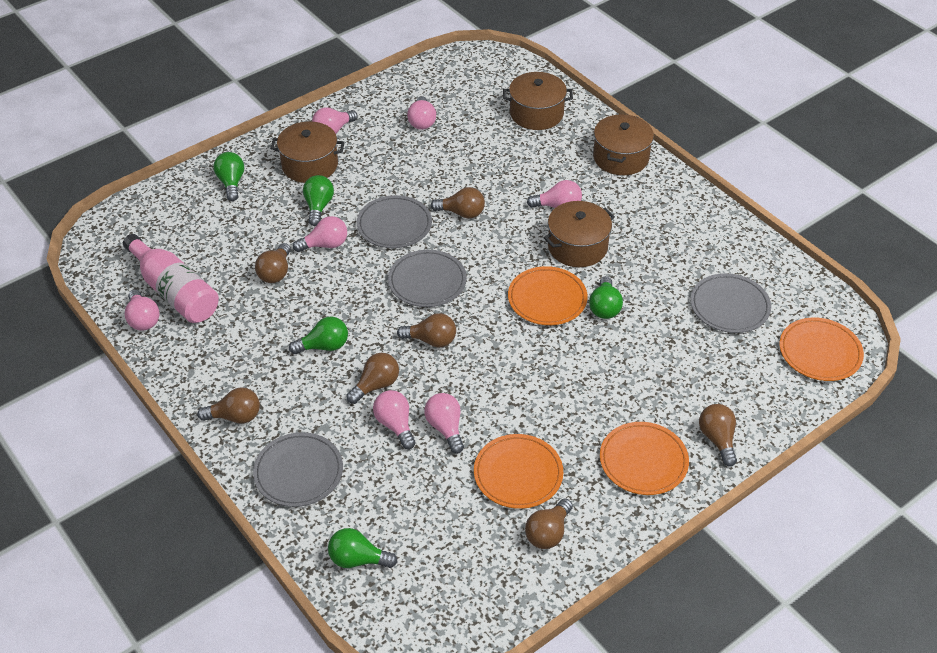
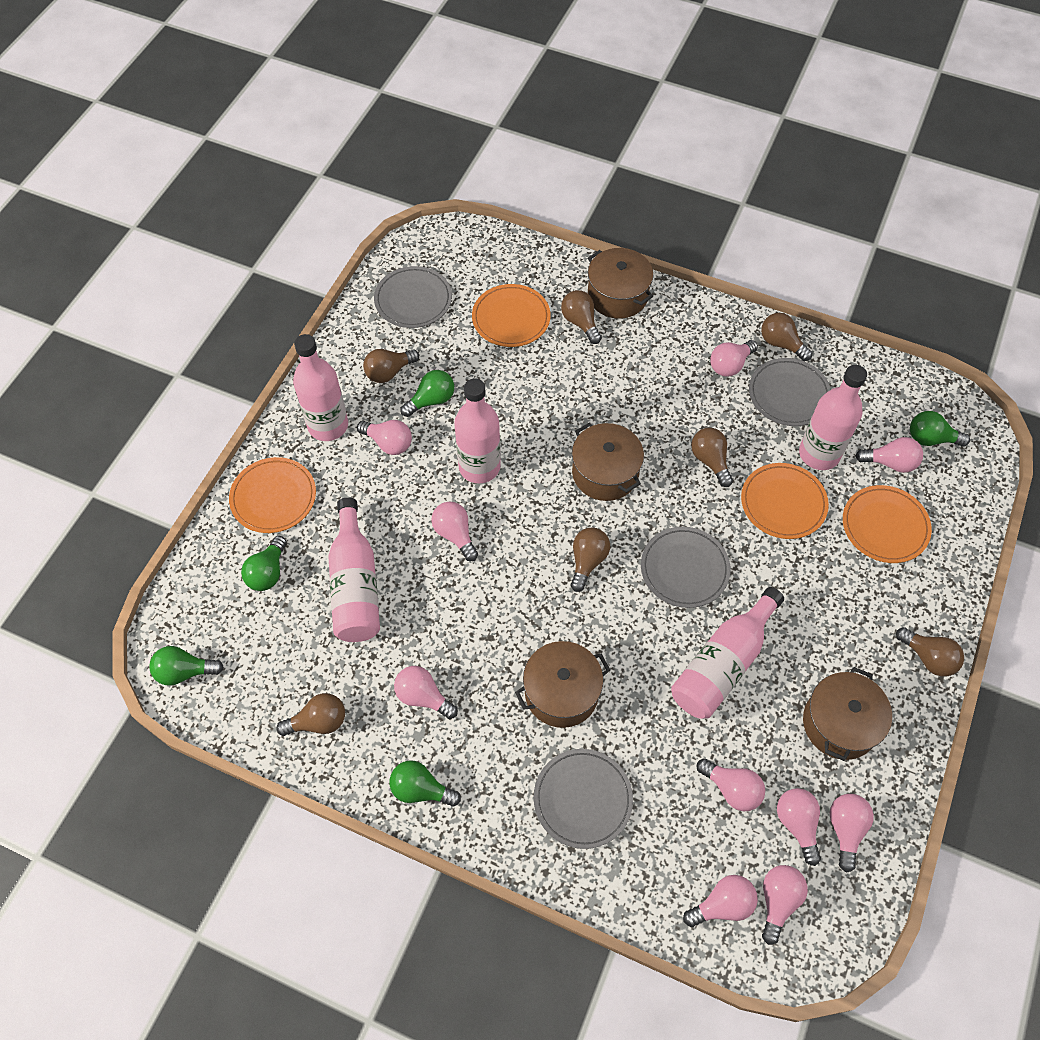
pink bottle: [123,234,219,323] = 1 -> [293,334,348,441] [328,497,380,642] [454,378,501,483] [671,587,784,719] [799,365,867,470] = 5
pink light bulb: [124,290,160,331] [293,216,347,252] [312,107,358,134] [373,390,416,449] [407,96,436,130] [424,393,464,454] [527,180,582,208] = 7 -> [357,420,412,455] [394,666,458,719] [431,501,478,561] [683,875,758,927] [697,758,765,811] [710,340,758,377] [762,865,808,945] [777,788,821,866] [830,794,874,873] [856,437,923,473] = 10

